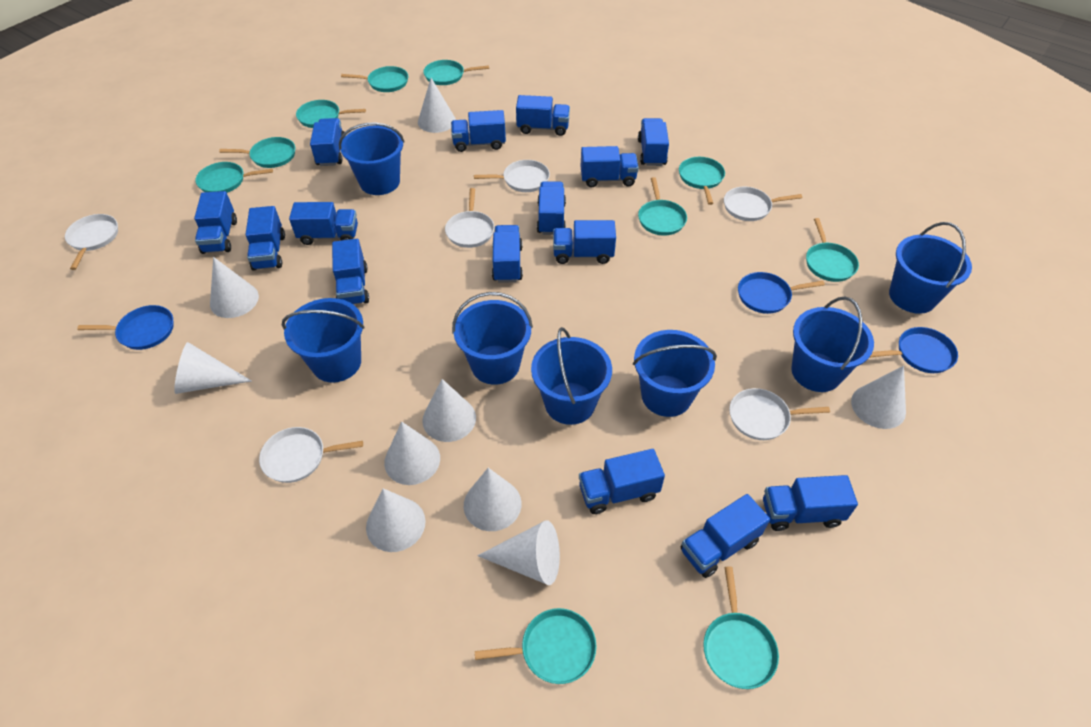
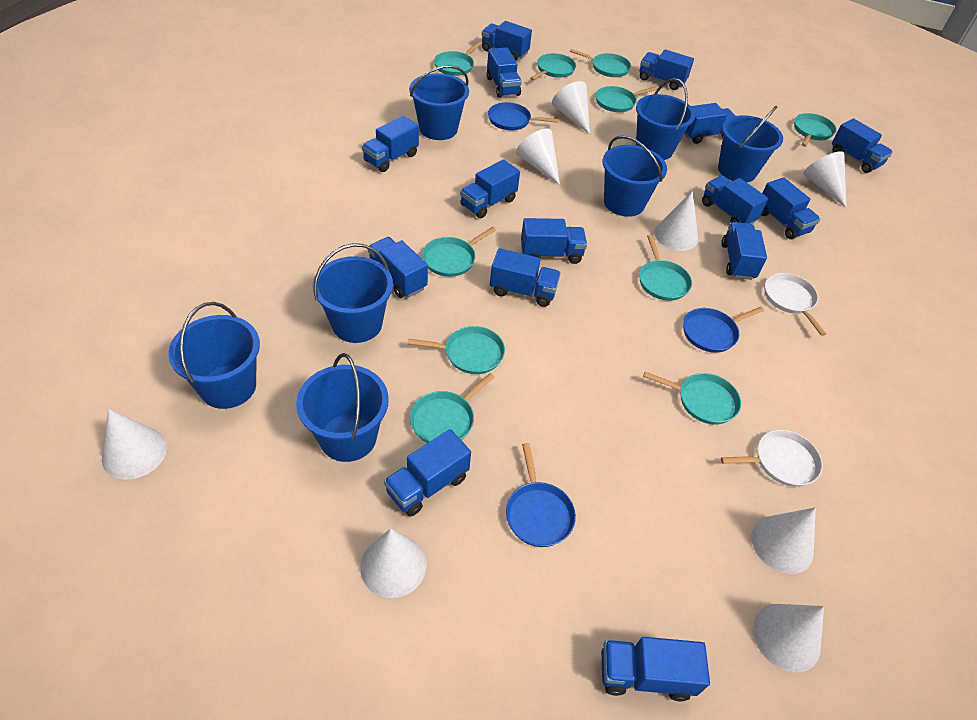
white cone: [174,342,251,394] [210,257,259,318] [366,488,425,552] [384,422,440,485] [418,78,456,133] [422,379,476,442] [464,468,521,531] [477,520,560,585] [851,366,906,429] = 9 -> [102,409,167,480] [360,529,427,598] [516,129,560,185] [552,81,590,134] [654,191,698,251] [751,507,816,574] [753,604,824,673] [803,151,847,208] = 8
white pan: [65,214,118,270] [259,427,363,483] [445,188,494,248] [474,160,550,192] [724,187,802,221] [729,388,830,440] = 6 -> [721,430,823,487] [765,273,826,336] = 2

